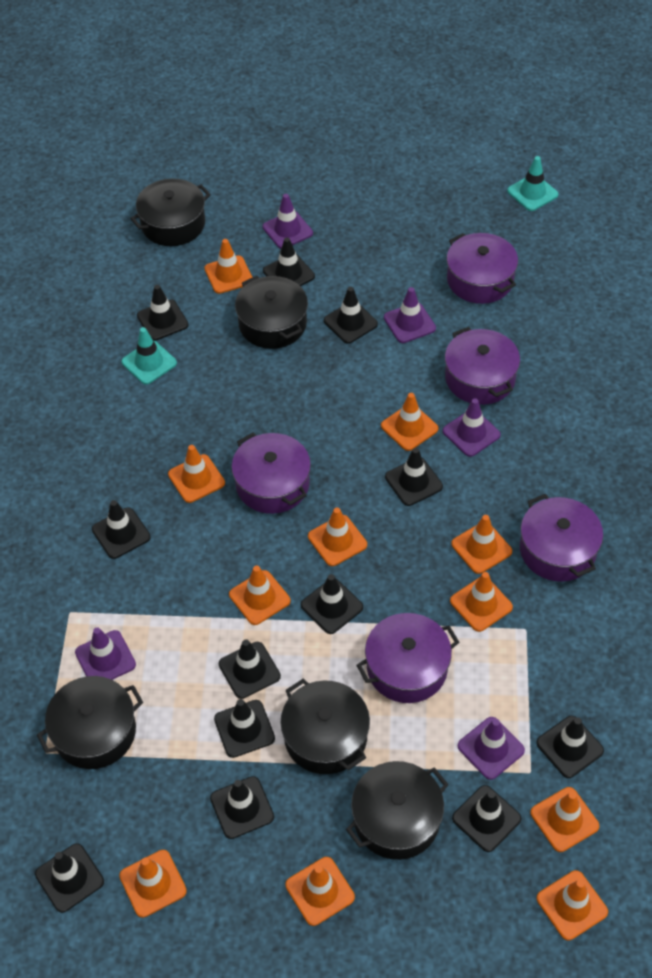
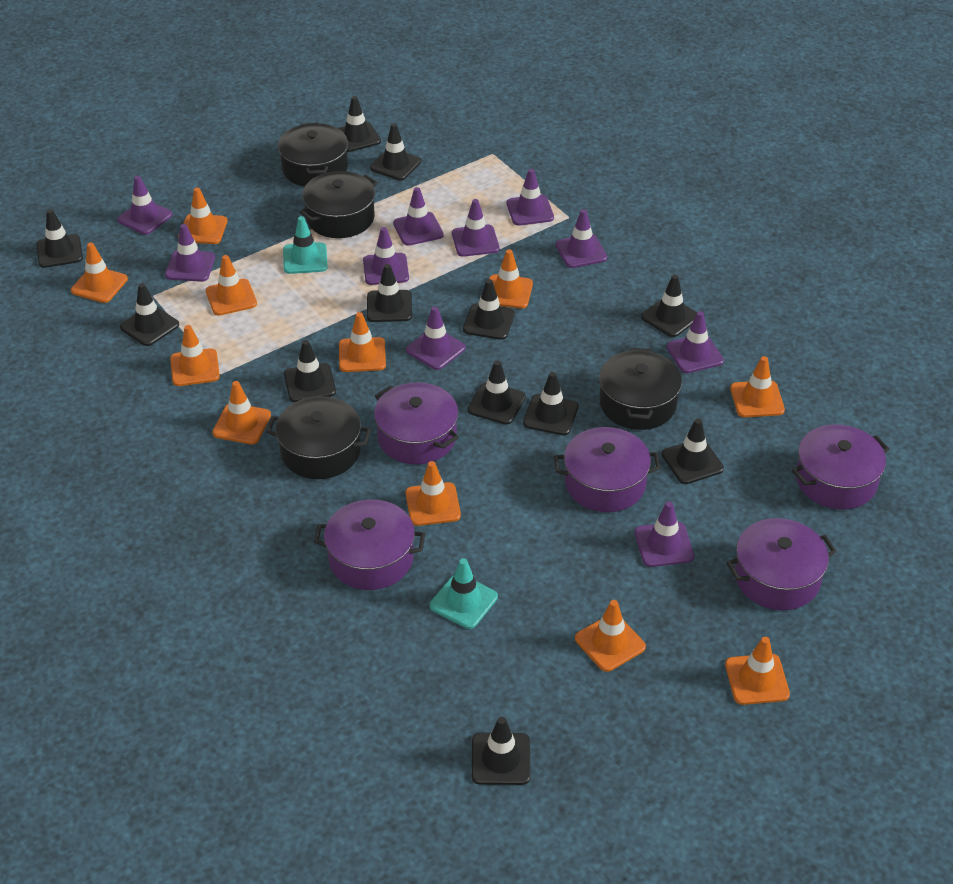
black pot: [37,676,143,769] [130,179,211,246] [235,276,308,349] [281,679,370,774] [346,761,449,860] = 5 -> [266,396,371,479] [278,122,348,187] [299,171,378,238] [599,348,682,430] = 4
purple traffic cone: [75,628,136,680] [263,194,313,249] [384,287,436,343] [443,398,501,457] [458,717,525,780] = 5 -> [117,176,173,235] [165,224,215,282] [363,227,409,285] [393,187,444,246] [406,306,466,370] [452,199,499,257] [507,169,554,226] [556,209,607,268] [635,501,694,567] [667,311,724,373] = 10

